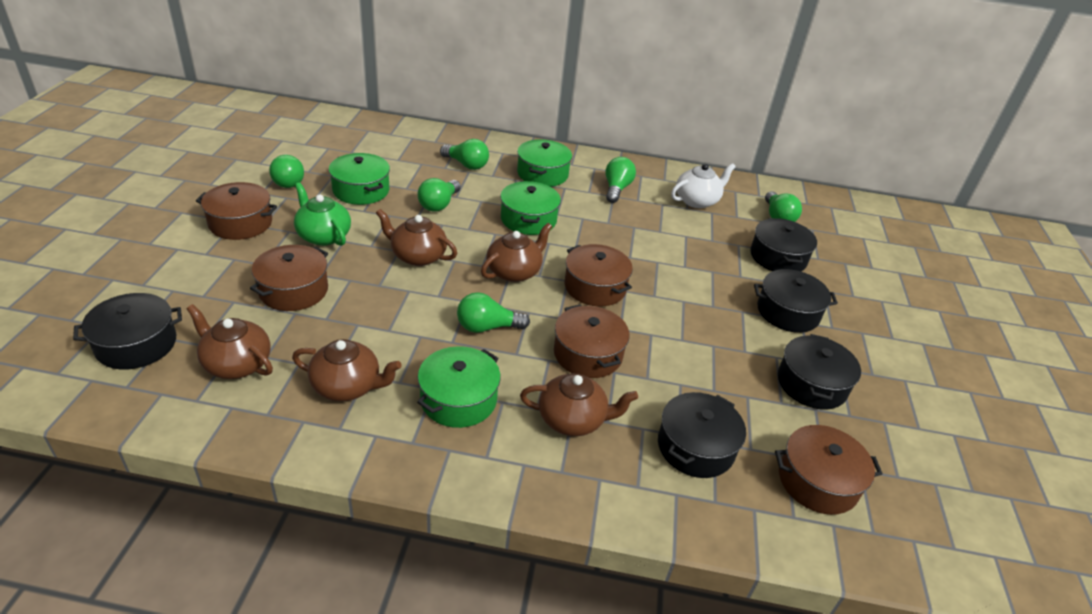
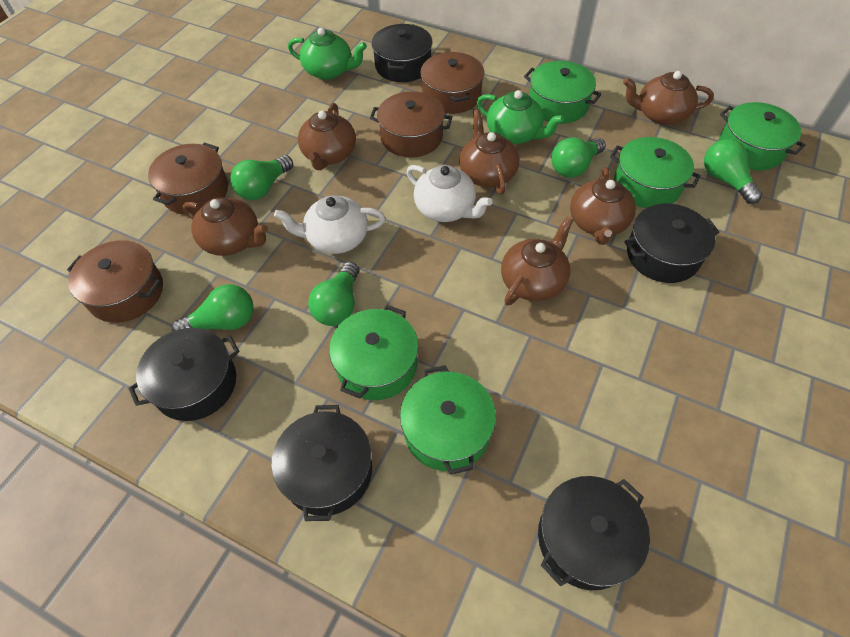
brown pot: [196,182,277,240] [250,245,328,311] [554,305,629,378] [565,244,633,307] [775,425,883,515] = 5 -> [67,240,163,323] [148,143,228,215] [370,92,452,158] [420,52,484,114] = 4
brown teapot: [187,304,273,379] [292,339,402,401] [376,209,457,266] [481,223,552,282] [520,373,638,436] = 5 -> [183,197,268,256] [298,103,356,170] [459,109,519,195] [501,216,573,305] [570,167,636,245] [623,71,714,125] = 6
green light bulb: [269,154,304,188] [418,178,461,212] [440,139,489,170] [457,292,530,333] [606,157,636,203] [765,191,802,222] = 6 -> [172,284,254,332] [231,155,293,200] [308,262,359,326] [551,137,606,178] [704,139,763,204] = 5
green pot: [329,153,390,205] [417,346,501,428] [500,181,561,235] [517,139,572,187] = 4 -> [329,305,419,400] [400,365,496,475] [524,61,602,124] [610,137,701,208] [719,102,806,170] = 5
green teapot: [294,182,351,246] = 1 -> [288,28,367,80] [477,90,564,144] = 2
white teapot: [671,163,736,208] = 1 -> [274,195,385,254] [406,165,493,222] = 2

